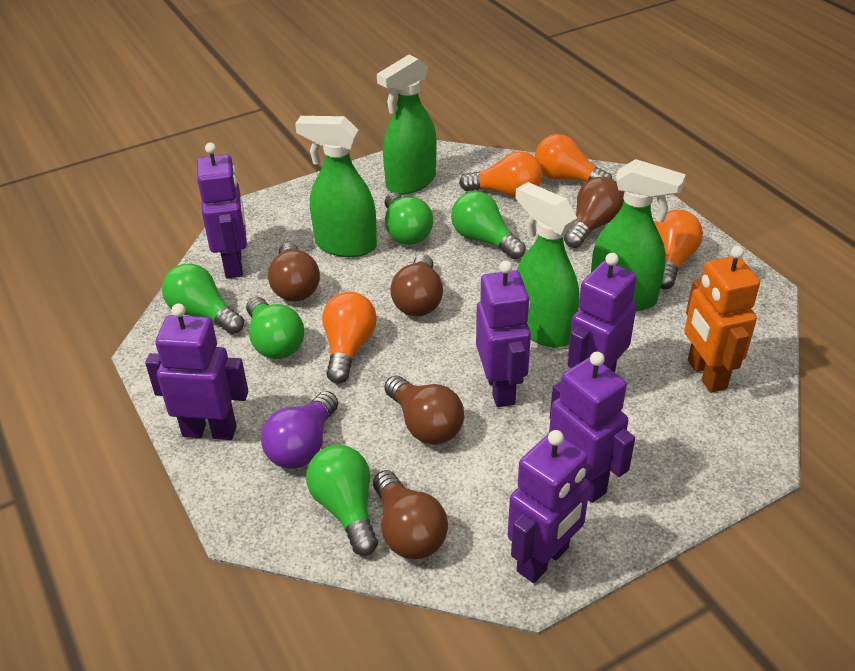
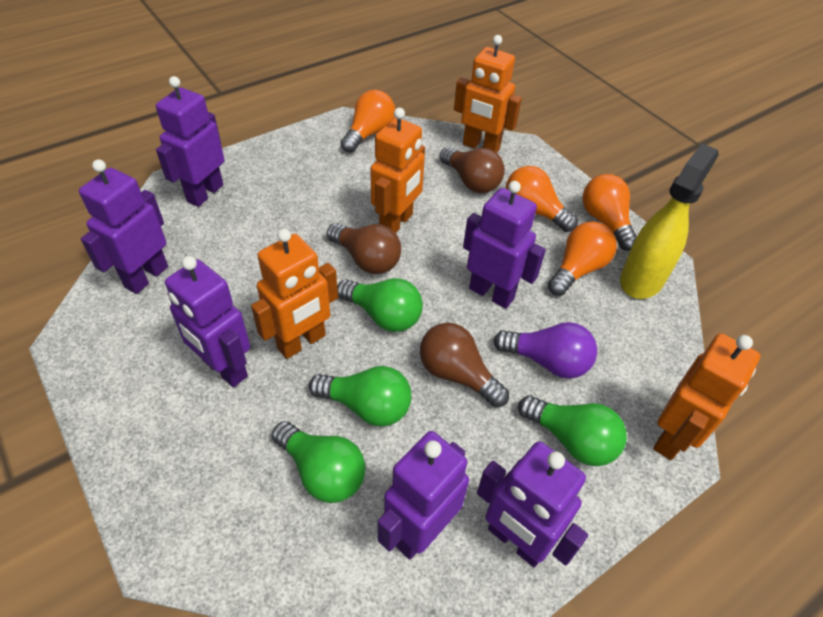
brown light bulb: [268,242,320,302] [373,470,448,559] [384,376,464,445] [390,254,443,316] [564,176,624,248] = 5 -> [327,223,401,274] [420,323,509,407] [439,147,505,193] = 3
green light bulb: [162,263,244,334] [246,297,304,359] [306,445,378,556] [385,192,433,245] [451,191,526,259] = 5 -> [272,421,365,503] [309,366,412,427] [337,278,423,332] [518,395,627,466] = 4
green spray bottle: [295,116,377,257] [377,55,437,195] [515,182,579,348] [591,159,686,311] = 4 -> none = 0
orange robot: [684,246,760,393] = 1 -> [251,229,338,359] [371,108,425,233] [454,35,522,153] [653,333,760,460] = 4
yellow spray bottle: none = 0 -> [620,144,719,299] = 1

